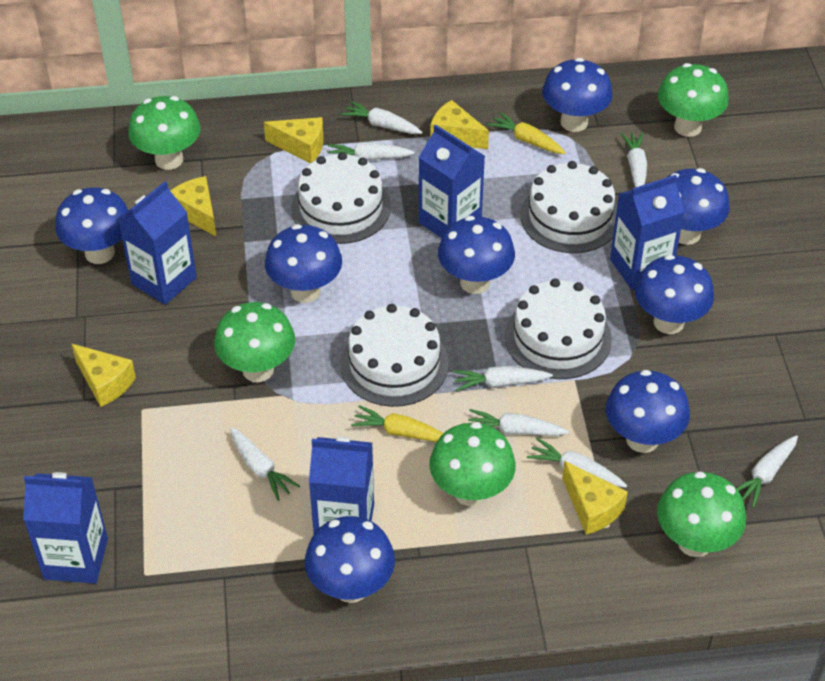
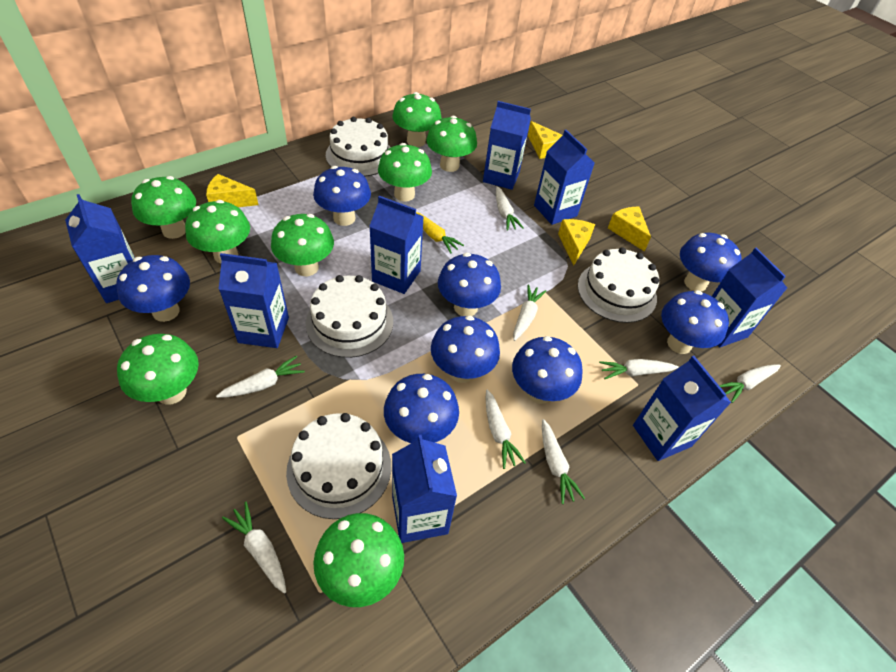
blue carton: [23,472,108,584] [118,181,197,305] [309,436,374,533] [418,125,485,238] [610,175,685,290] = 5 -> [65,194,135,303] [219,253,289,348] [369,196,424,294] [392,435,457,543] [483,101,531,190] [534,130,595,225] [633,356,731,461] [712,247,787,347] = 8
green mushroom: [128,96,200,170] [214,302,295,382] [429,422,516,507] [657,471,746,557] [658,63,729,137] = 5 -> [117,334,199,405] [131,176,196,239] [185,200,250,263] [271,214,334,276] [313,513,404,607] [378,143,432,202] [392,92,442,147] [426,116,477,172] = 8
yellow carrot: [351,405,443,442] [487,112,566,154] = 2 -> [416,212,464,253] = 1
yellow cheese: [72,344,136,407] [170,176,216,237] [264,117,324,163] [430,100,489,149] [562,461,628,535] = 5 -> [206,174,259,207] [528,121,563,159] [558,219,595,266] [608,207,651,251] = 4

